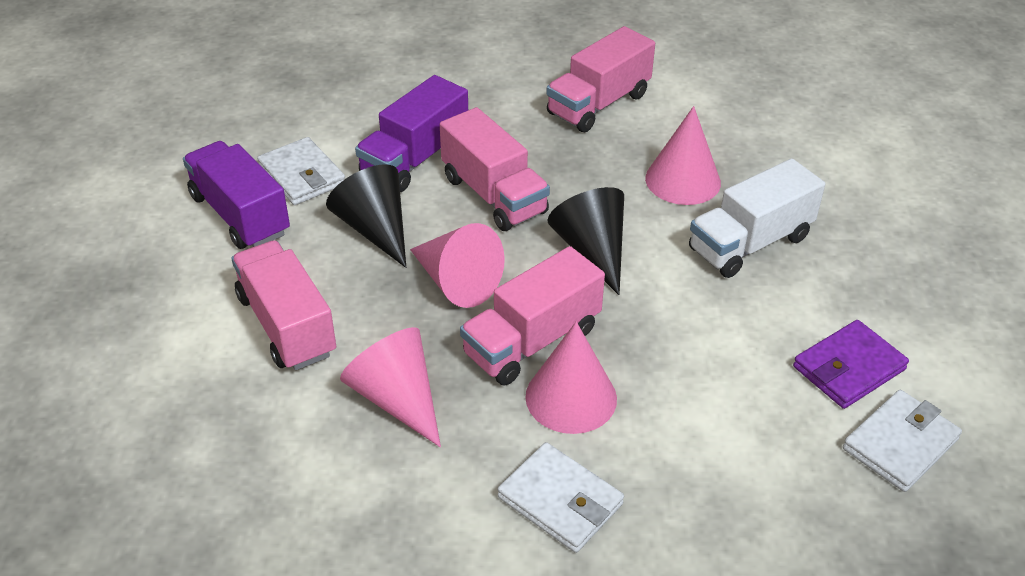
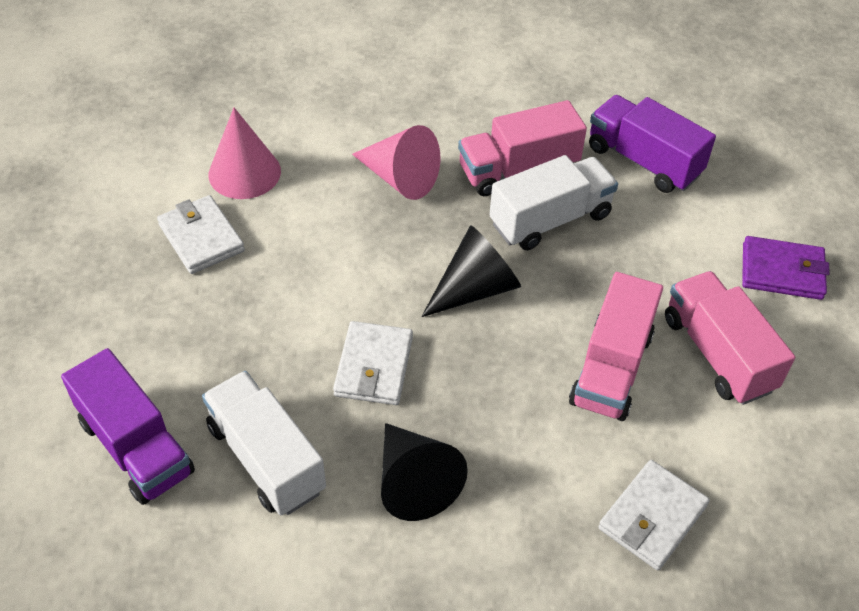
pink cone: [340,327,441,447] [410,223,505,308] [525,322,617,434] [645,106,721,205] = 4 -> [209,108,281,199] [352,125,440,200] = 2
pink truck: [231,240,336,370] [440,107,550,231] [460,246,605,385] [546,26,655,132] = 4 -> [458,100,587,196] [569,272,663,421] [665,271,795,405] = 3
white truck: [689,158,825,278] = 1 -> [202,371,326,515] [489,155,618,250] = 2

